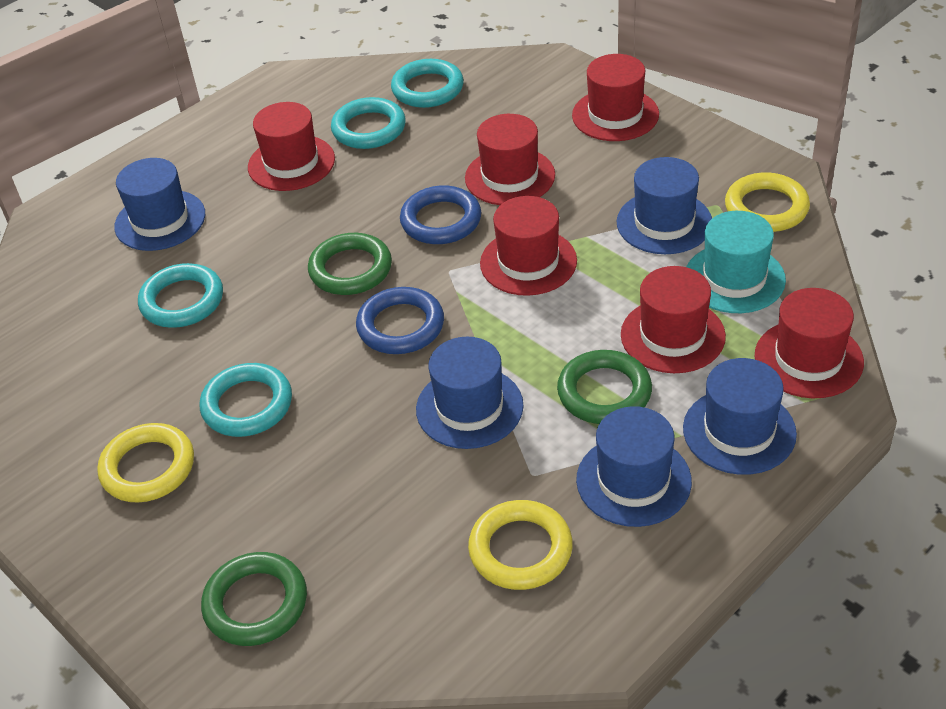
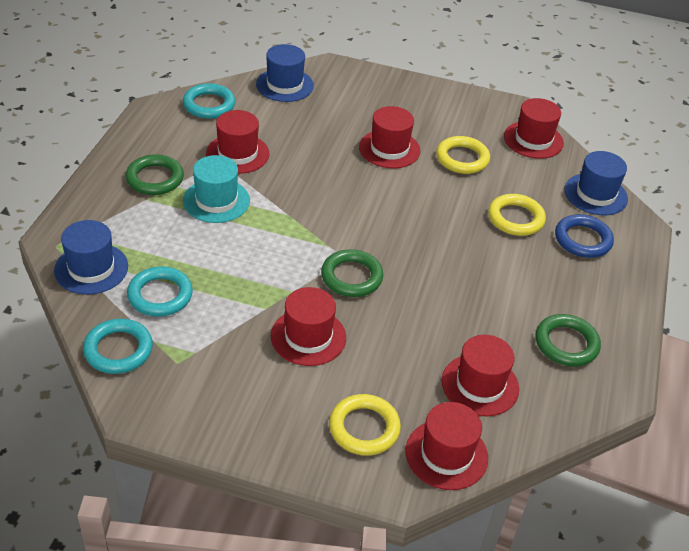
blue hat: [114,158,205,251] [416,337,524,449] [576,406,692,527] [616,157,712,254] [683,358,797,475] = 5 -> [54,220,128,294] [256,44,314,102] [564,151,628,215] = 3
blue ring: [356,287,444,354] [400,185,481,244] = 2 -> [555,214,614,258] = 1
turquoise ring: [138,263,223,328] [200,363,292,437] [331,97,406,149] [391,59,464,108] = 4 -> [83,319,153,374] [127,266,193,316] [183,83,235,119] = 3

